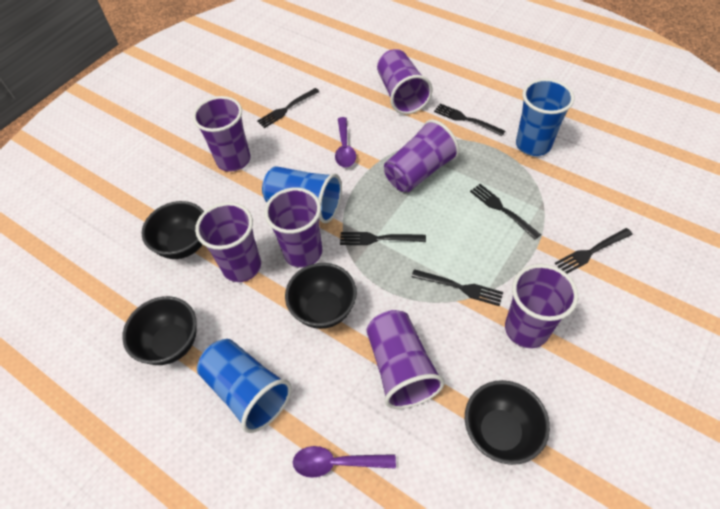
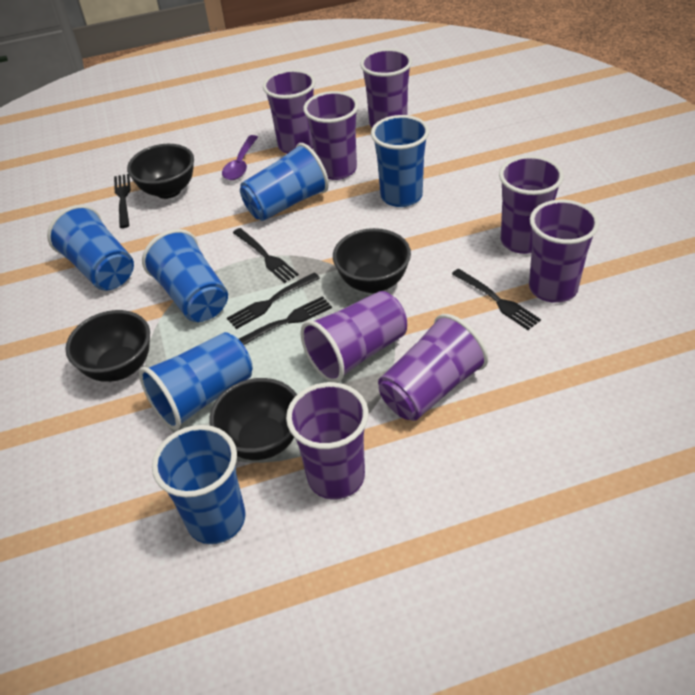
black fork: [257,88,320,128] [340,232,426,245] [412,269,503,306] [434,104,505,136] [470,184,541,240] [555,228,633,274] = 6 -> [114,174,131,228] [227,273,320,329] [233,228,299,283] [239,296,332,345] [452,269,541,330] = 5
blue cup: [197,339,292,433] [262,166,342,223] [516,78,574,156] = 3 -> [47,205,134,290] [139,332,253,430] [142,229,228,322] [152,425,246,544] [240,143,329,221] [371,115,429,207] = 6
purple cup: [193,96,250,172] [195,202,261,282] [264,188,322,268] [366,310,445,409] [377,49,432,114] [384,119,460,192] [505,264,578,348] = 7 -> [263,69,315,154] [286,382,369,499] [300,291,407,383] [303,91,359,180] [360,49,412,128] [378,314,488,421] [499,155,564,254] [529,200,599,303] = 8
purple spoon: [293,446,396,478] [335,117,356,167] = 2 -> [222,135,258,180] = 1

